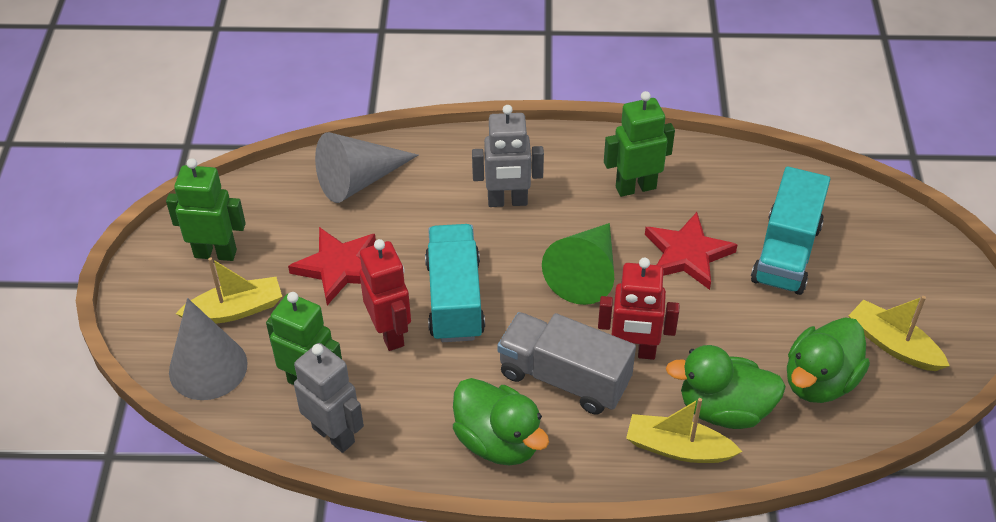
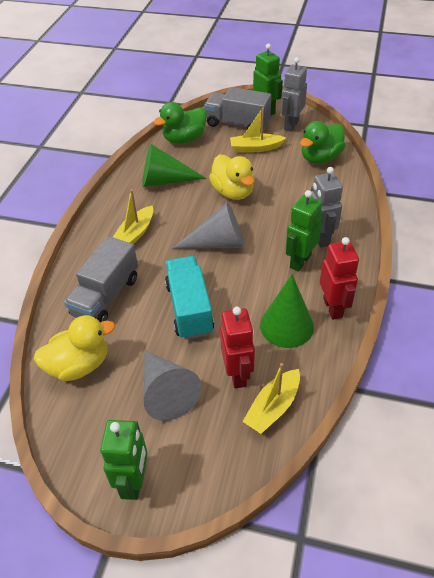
green cone: [542,223,614,305] = 1 -> [142,144,206,187] [260,274,314,348] = 2
green duck: [453,378,549,466] [666,345,786,429] [787,317,870,403] = 3 -> [154,102,207,144] [300,121,346,164] = 2
grey truck: [497,312,636,414] = 1 -> [64,236,138,322] [204,87,272,130] = 2
red star: [288,227,376,305] [645,212,738,290] = 2 -> none = 0
turquoise truck: [425,224,485,342] [751,167,830,295] = 2 -> [165,256,214,339] = 1
yellow duck: none = 0 -> [34,315,115,381] [209,155,255,200] = 2

